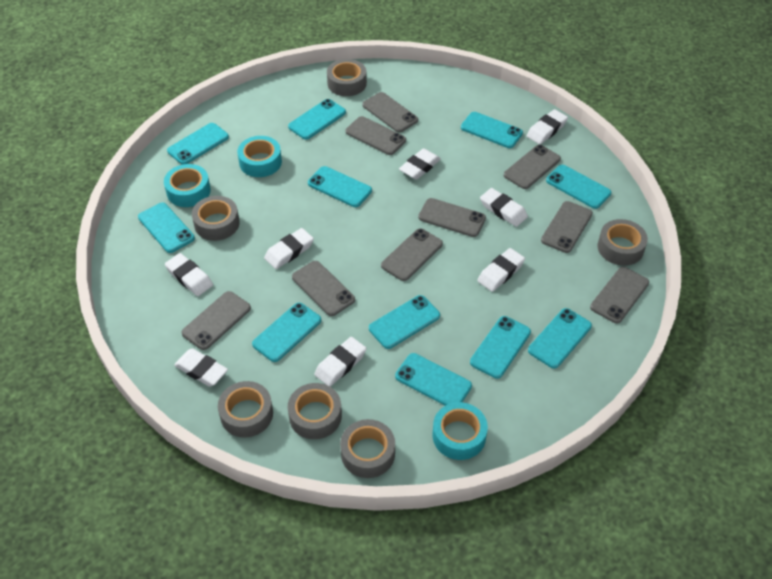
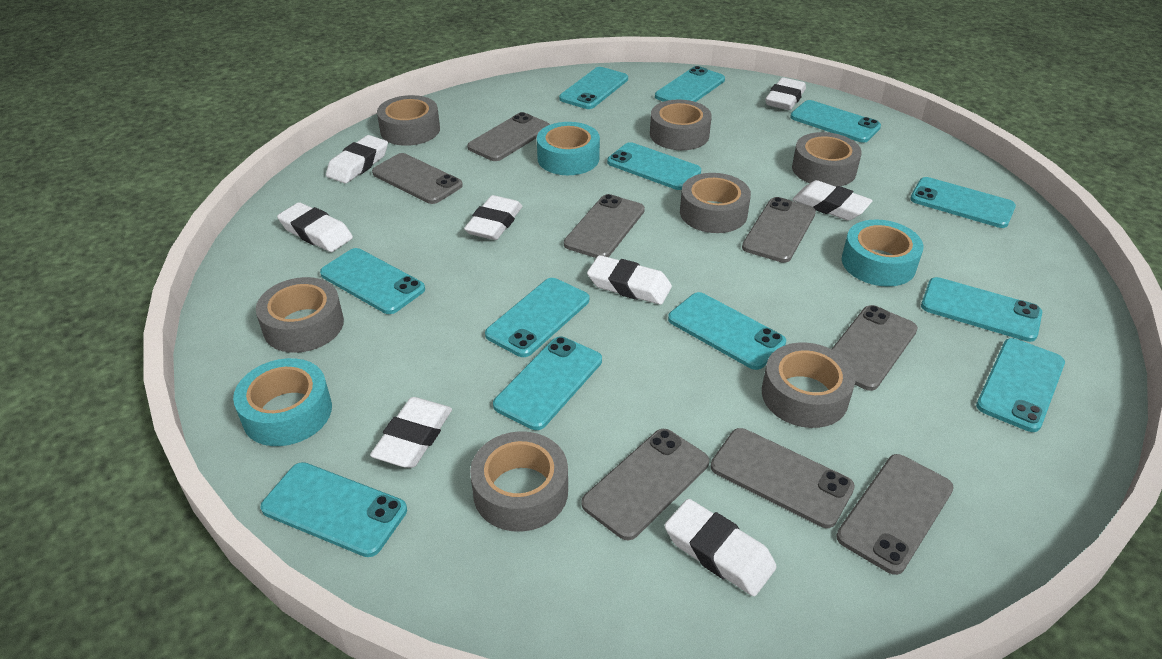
grey phone: [181,291,251,350] [292,261,355,316] [345,116,406,155] [362,92,418,133] [381,228,443,281] [418,198,486,237] [504,145,561,189] [541,201,593,253] [590,267,649,324] = 9 -> [372,153,463,204] [467,112,550,161] [564,194,645,258] [581,429,709,540] [711,428,855,528] [742,197,816,263] [832,305,918,391] [836,454,954,575] = 8
grey tape: [192,196,240,241] [218,381,273,437] [288,383,342,439] [327,59,367,96] [340,419,395,478] [598,219,648,266] = 6 -> [256,277,344,353] [377,95,440,146] [470,431,568,532] [650,99,712,150] [680,173,751,233] [762,342,855,428] [792,132,862,187] = 7
turquoise phone: [138,202,195,253] [167,123,229,165] [252,303,321,362] [288,99,346,140] [308,166,372,207] [369,295,440,349] [395,353,472,406] [461,112,523,148] [470,316,531,379] [528,308,592,368] [546,165,611,209] = 11 -> [260,462,407,557] [320,248,425,314] [485,278,589,357] [493,337,602,430] [559,67,628,109] [607,142,701,190] [655,66,725,102] [668,292,786,370] [790,100,881,143] [910,177,1016,228] [921,277,1042,342] [976,338,1065,432] = 12

